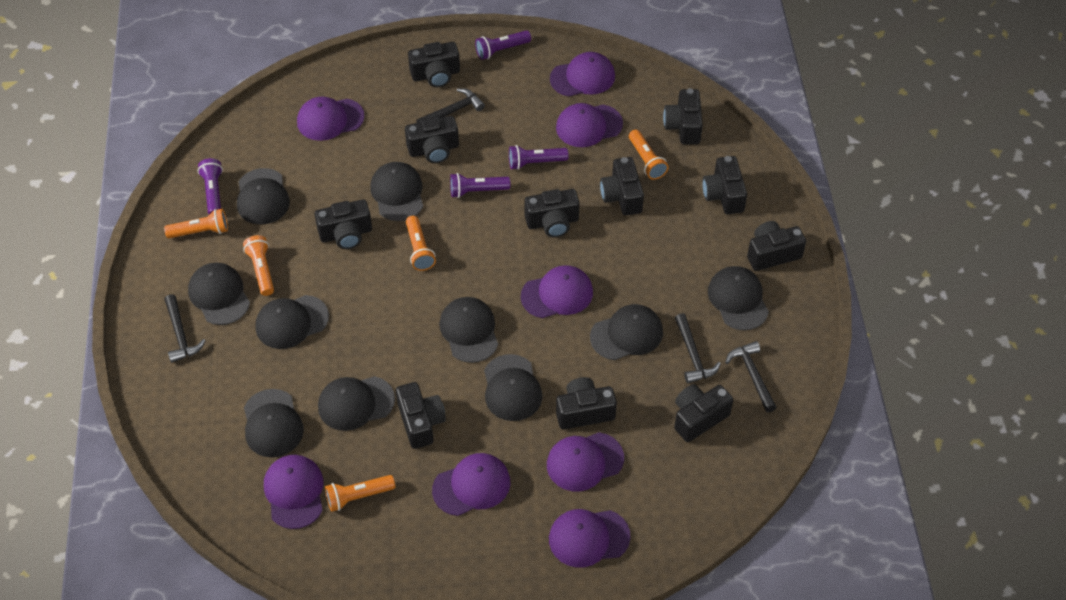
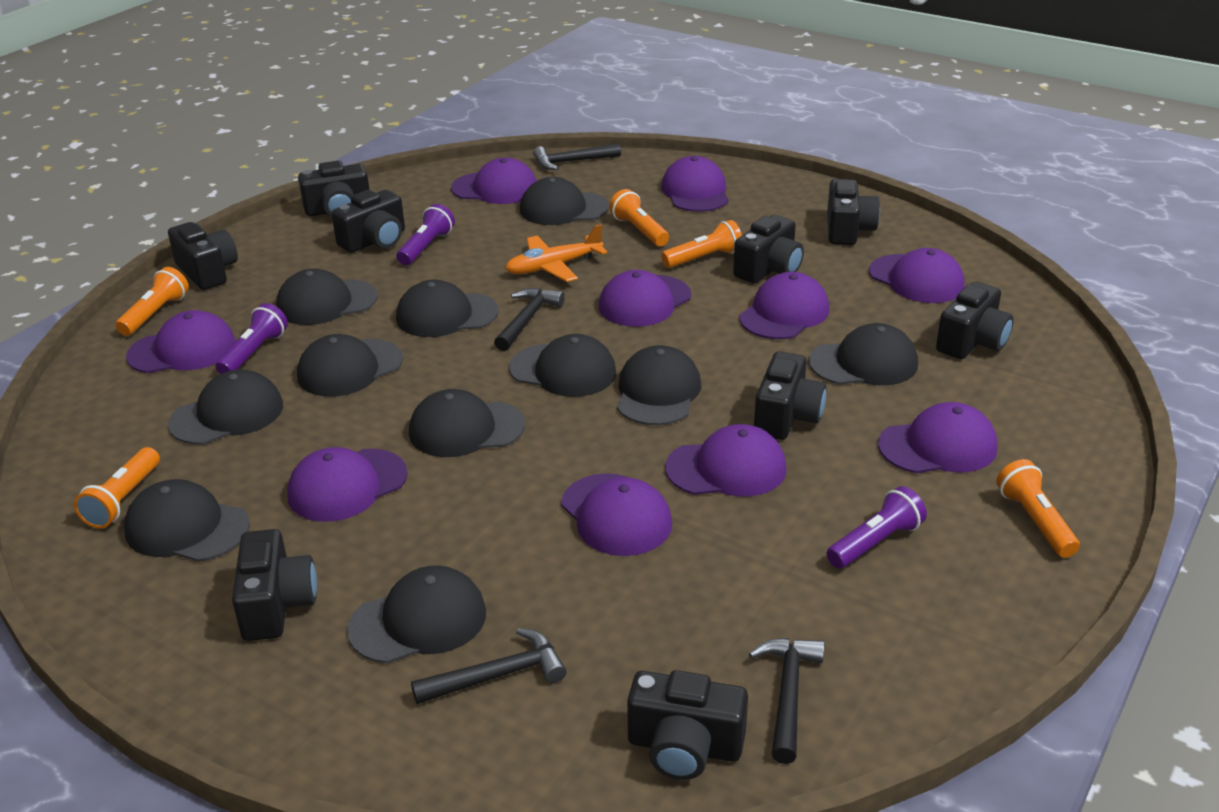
black camera: [314,199,372,249] [396,382,446,449] [405,116,459,163] [408,42,460,87] [524,189,580,237] [556,377,617,430] [600,157,644,216] [663,88,703,144] [674,384,733,442] [702,156,747,214] [747,221,806,271] = 11 -> [168,222,238,290] [232,529,317,641] [298,161,369,217] [332,190,405,253] [627,670,748,780] [733,215,804,283] [754,351,826,440] [827,179,880,245] [936,282,1014,359] = 9
black cap: [188,263,250,325] [237,168,290,225] [244,389,304,457] [255,295,329,349] [318,376,395,431] [370,162,423,221] [439,297,498,363] [484,354,542,421] [590,304,663,360] [708,266,769,330] = 10 -> [124,479,250,562] [168,370,283,445] [276,269,378,325] [297,334,403,397] [347,565,486,664] [396,280,499,337] [409,389,525,457] [509,334,616,397] [520,177,609,225] [617,345,701,425] [809,323,918,385] = 11
orange plane: none = 0 -> [505,224,607,282] = 1
purple cap: [264,455,323,529] [297,97,364,141] [432,453,510,516] [521,265,593,318] [547,432,624,492] [549,509,630,568] [550,52,615,97] [556,103,623,147] = 8 -> [126,310,236,373] [287,447,408,522] [451,158,537,204] [561,473,672,556] [599,270,691,327] [661,156,729,212] [665,424,787,497] [739,272,830,339] [869,248,965,303] [878,402,997,474] = 10
purple flashlight: [198,158,223,214] [450,173,510,198] [475,30,531,60] [509,145,569,170] = 4 -> [215,303,288,374] [396,204,455,265] [827,486,927,569] = 3

